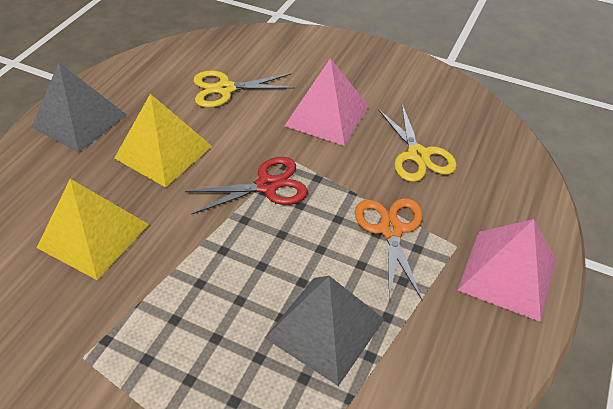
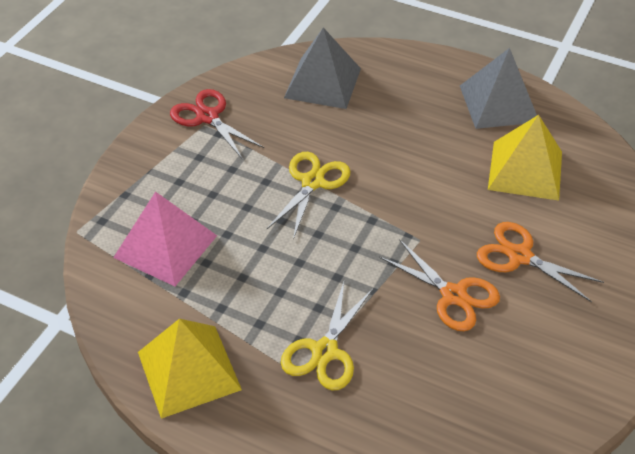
orange scissors: [355,198,423,301] = 1 -> [379,239,500,331] [477,222,604,302] = 2
pink pyramid: [285,58,369,146] [457,219,556,322] = 2 -> [113,191,217,286] = 1

